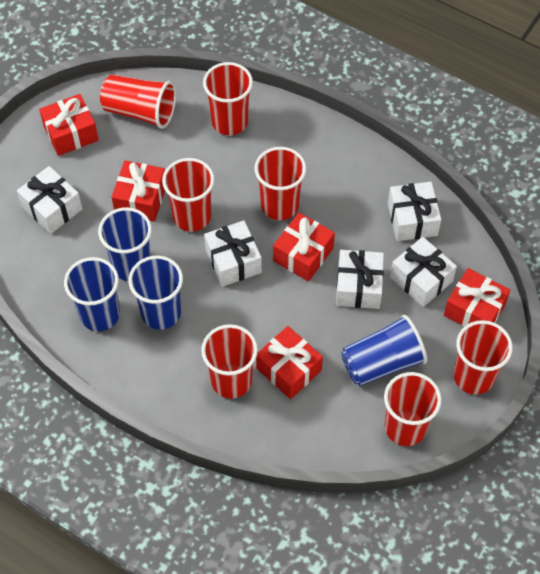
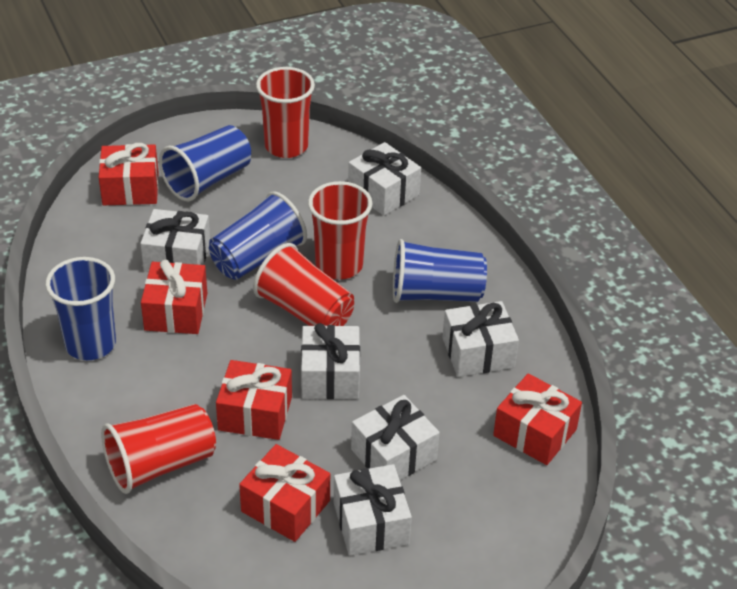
red cup: [100,74,176,129] [162,158,215,232] [201,324,258,399] [203,62,253,135] [254,147,306,220] [384,372,442,446] [454,320,513,395] = 7 -> [101,404,216,494] [253,243,354,326] [256,67,315,158] [308,181,373,280] = 4
white gift: [17,166,82,234] [204,220,262,287] [336,250,384,309] [388,182,441,241] [390,237,457,307] = 5 -> [140,209,210,272] [301,323,360,399] [334,464,412,556] [348,142,421,216] [351,395,440,480] [442,301,519,377] = 6

